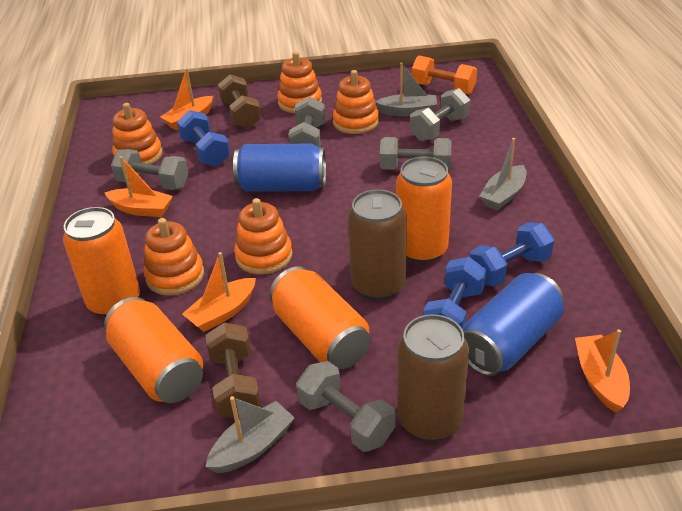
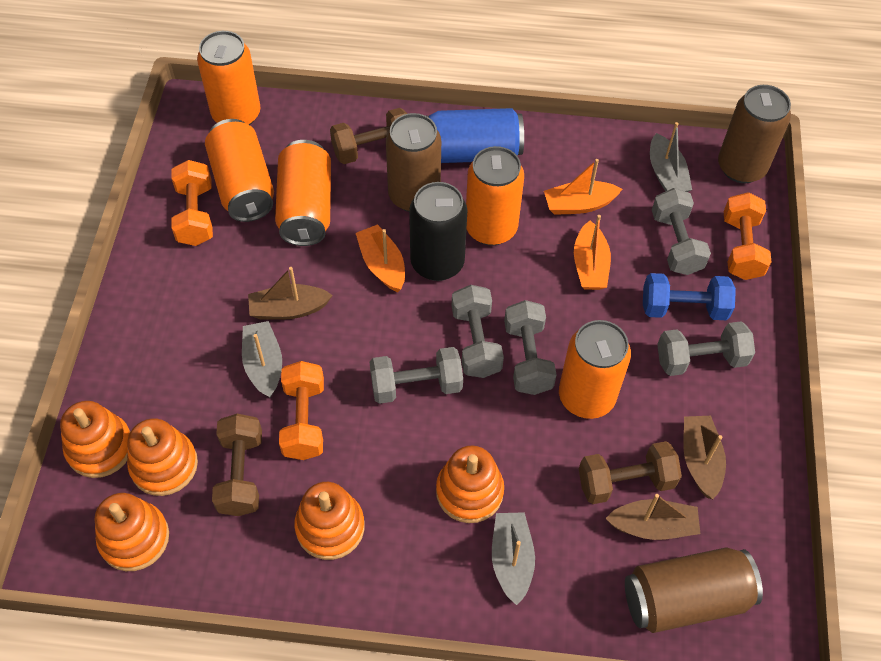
black can: none = 0 -> [409,182,468,281] = 1
blue can: [233,144,326,192] [463,273,564,376] = 2 -> [425,108,524,163] = 1
blue dumbbell: [177,110,230,166] [423,257,487,330] [470,222,554,287] = 3 -> [643,273,736,320] = 1
brown boat: none = 0 -> [248,267,333,320] [605,494,700,540] [683,416,726,499] = 3
brown can: [348,189,407,300] [397,314,469,441] = 2 -> [386,113,441,212] [625,547,763,633] [718,85,791,183] = 3
brown dumbbell: [205,322,261,418] [218,74,261,129] = 2 -> [212,414,262,516] [330,108,408,164] [579,441,682,504] = 3
orange boat: [105,156,173,217] [160,68,213,131] [182,252,256,332] [575,329,630,413] = 4 -> [356,224,405,292] [544,159,622,215] [574,215,611,290] = 3
orange can: [63,207,140,317] [104,297,203,403] [269,266,371,369] [396,156,452,263] = 4 -> [197,31,261,125] [205,119,274,222] [275,140,331,246] [466,146,524,246] [559,320,631,419] = 5
orange dumbbell: [412,56,477,94] = 1 -> [171,160,213,246] [279,361,324,460] [724,192,771,280] = 3

